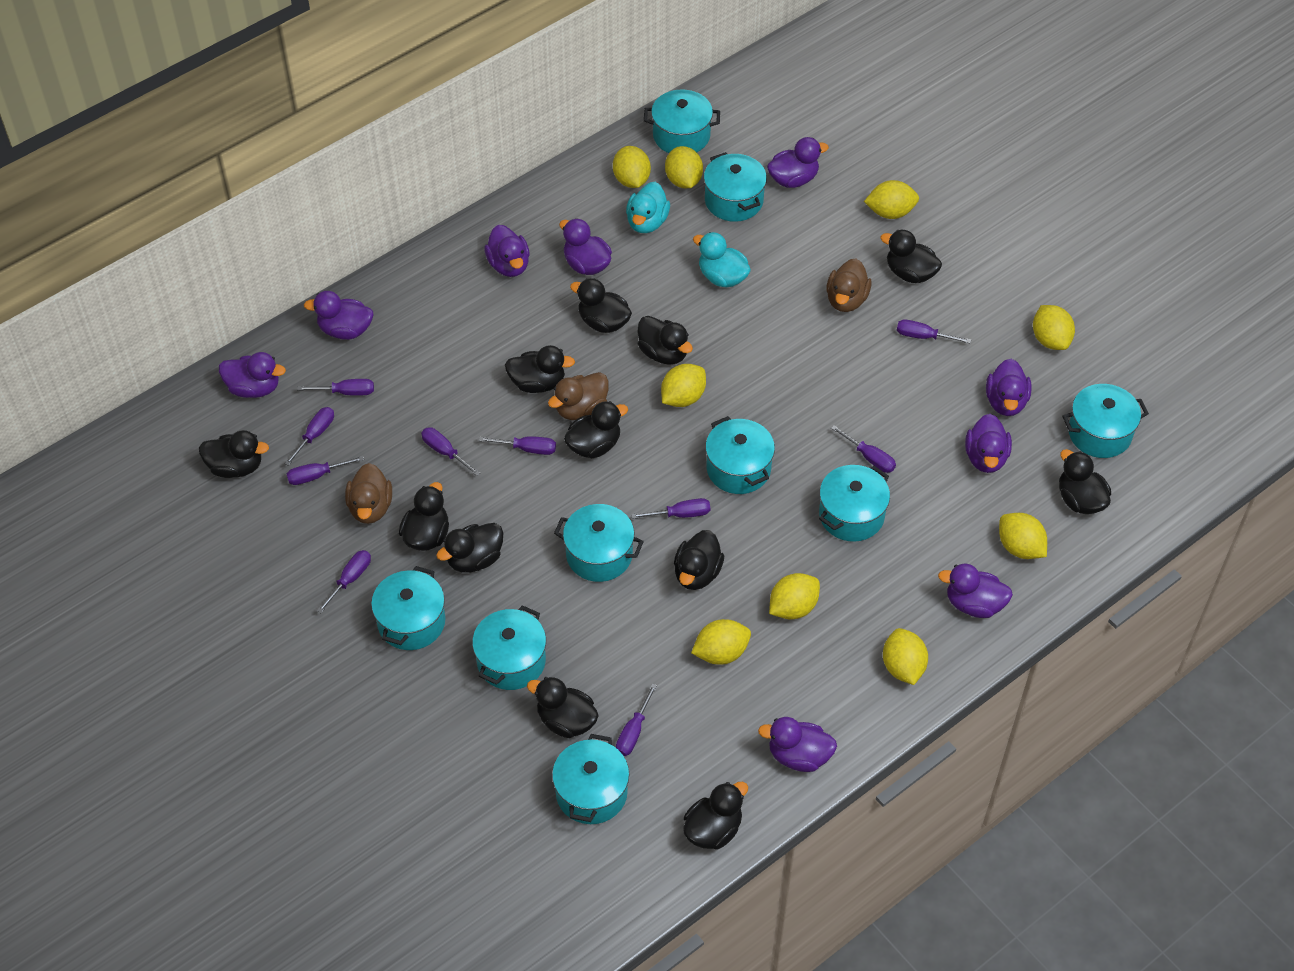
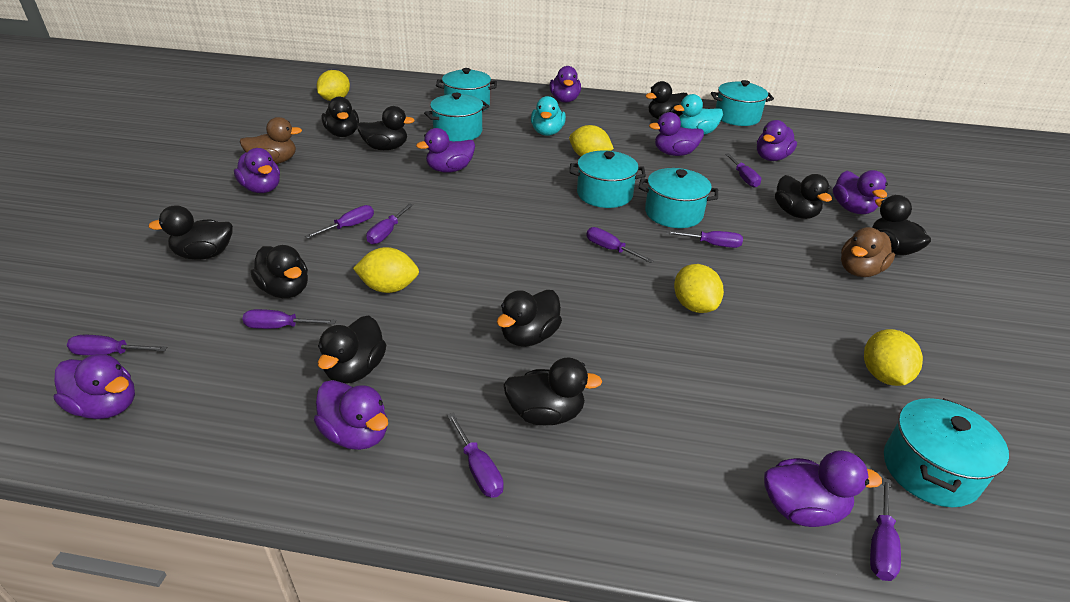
black duck: [199,430,269,478] [399,482,449,551] [436,523,503,573] [505,345,575,393] [527,677,599,738] [564,401,628,458] [570,278,632,333] [637,316,693,365] [674,530,724,590] [683,782,748,850] [880,230,942,283] [1059,449,1111,514] = 12 -> [148,205,233,260] [251,245,308,298] [317,316,386,384] [321,97,359,137] [357,106,415,150] [497,290,562,347] [503,358,602,425] [645,81,688,119] [775,174,832,219] [872,195,931,255] = 10
brown duck: [345,463,392,524] [548,372,609,420] [826,259,871,312] = 3 -> [240,117,302,164] [841,227,895,277] = 2
purple screwdriver: [284,407,334,466] [287,456,364,485] [297,379,374,396] [317,550,371,613] [421,427,480,476] [479,436,556,455] [616,684,657,756] [631,498,710,519] [831,425,896,473] [897,319,971,343] = 10 -> [67,335,167,355] [242,309,336,329] [305,205,374,239] [366,203,413,244] [447,412,504,498] [586,227,654,263] [666,231,743,248] [725,153,761,188] [870,478,901,581] = 9
turquoise pot: [371,566,445,650] [472,605,546,690] [552,734,629,824] [554,504,644,582] [644,90,720,153] [704,152,767,222] [705,416,775,494] [819,465,890,542] [1062,384,1149,458] = 9 -> [424,93,489,141] [436,68,497,111] [570,150,646,208] [639,168,718,228] [711,80,774,126] [884,398,1009,507] = 6
yellow lemon: [613,146,651,188] [661,364,706,407] [665,146,703,189] [691,619,751,665] [769,573,820,620] [864,180,919,219] [883,628,928,685] [999,513,1047,559] [1033,305,1075,350] = 9 -> [317,70,350,101] [353,247,419,293] [569,125,614,157] [674,264,724,313] [864,329,923,386] = 5

